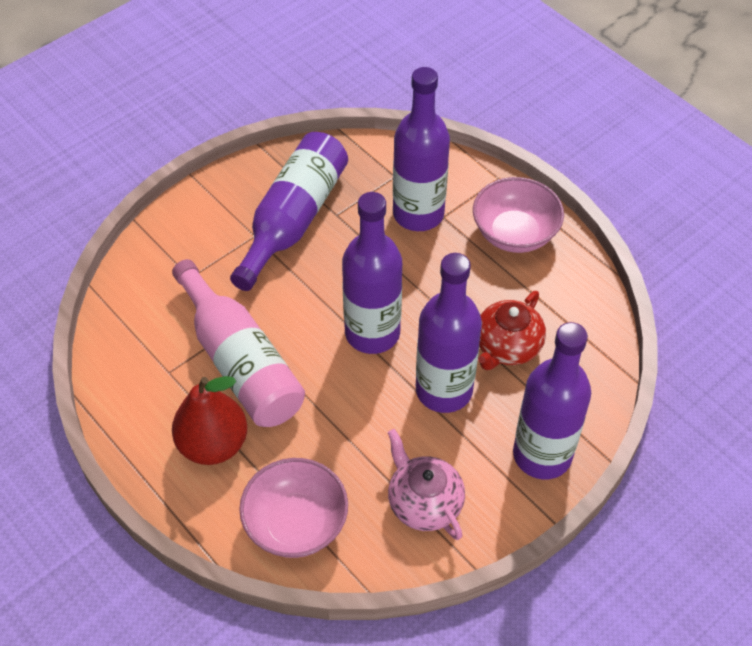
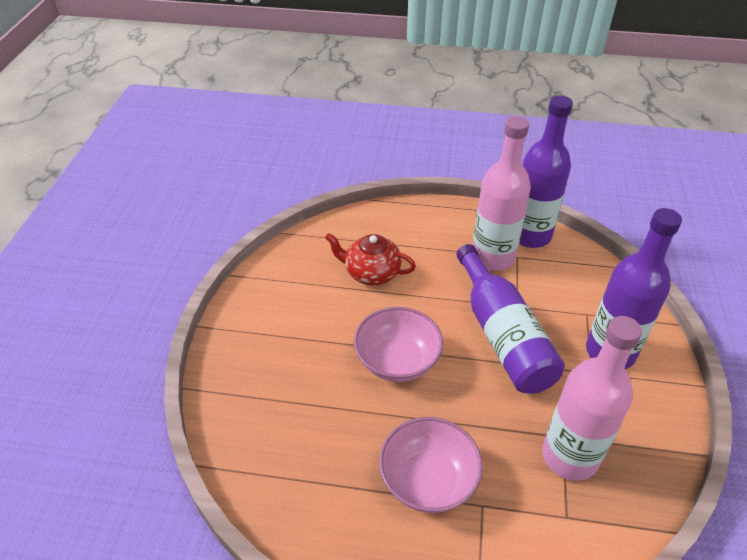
pink bottle: [172,259,305,427] = 1 -> [472,116,531,271] [542,316,642,481] = 2
pink teapot: [388,429,465,540] = 1 -> none = 0
purple bottle: [230,132,348,291] [342,192,402,354] [393,67,450,231] [416,253,482,413] [513,322,591,479] = 5 -> [457,244,565,394] [519,95,573,248] [586,208,682,369] = 3
red pear: [172,376,247,465] = 1 -> none = 0

